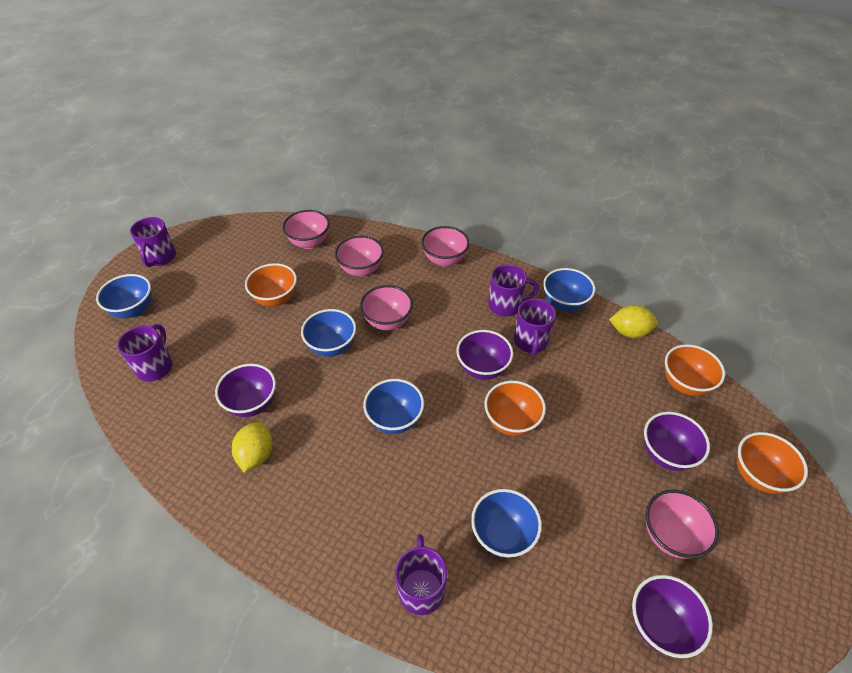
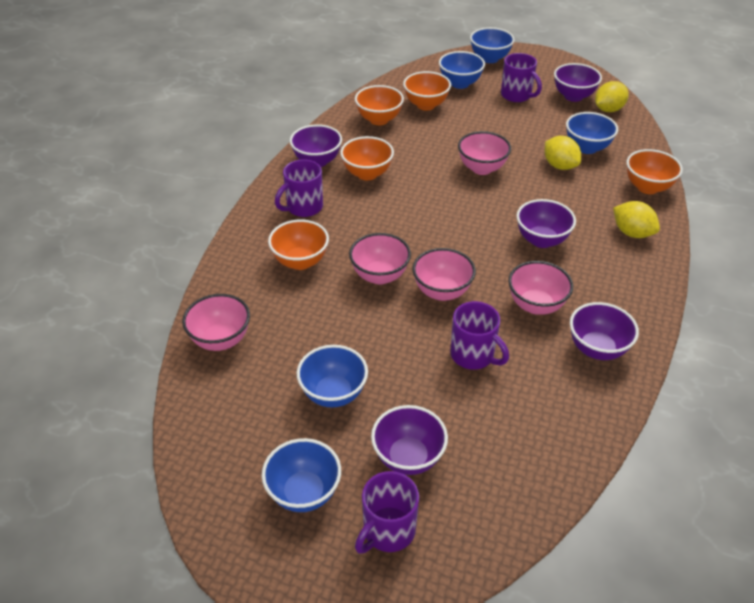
orange bowl: [245,263,297,307] [485,381,546,436] [665,344,725,396] [737,432,808,494] = 4 -> [268,219,329,270] [340,136,394,180] [355,85,404,125] [403,71,451,110] [626,149,683,194] = 5
purple bowl: [215,364,276,417] [456,330,513,380] [632,575,713,658] [644,412,710,471] = 4 -> [290,124,342,167] [371,405,448,475] [517,199,576,248] [554,63,602,102] [570,302,639,360] = 5
purple mug: [117,324,173,382] [130,217,176,267] [395,534,447,615] [488,264,539,316] [514,299,556,356] = 5 -> [275,159,323,217] [355,471,419,554] [450,301,509,370] [501,53,542,102] = 4
yellow lemon: [232,422,273,473] [609,305,658,338] = 2 -> [545,136,581,170] [595,81,629,112] [613,201,660,238] = 3

